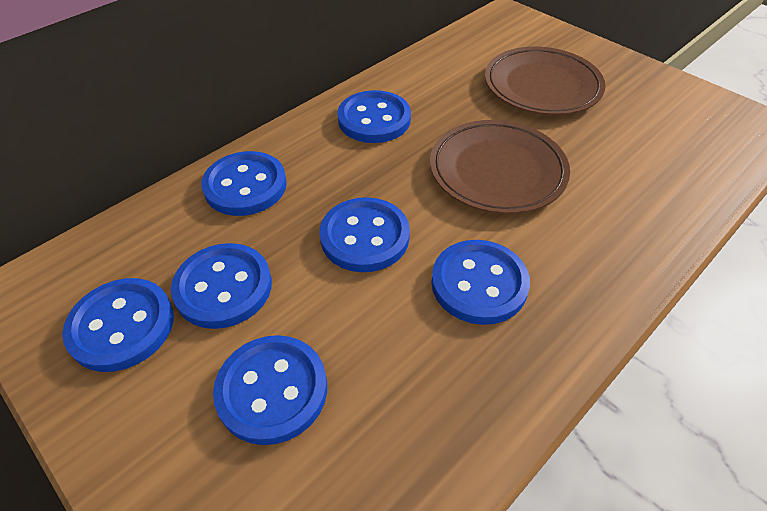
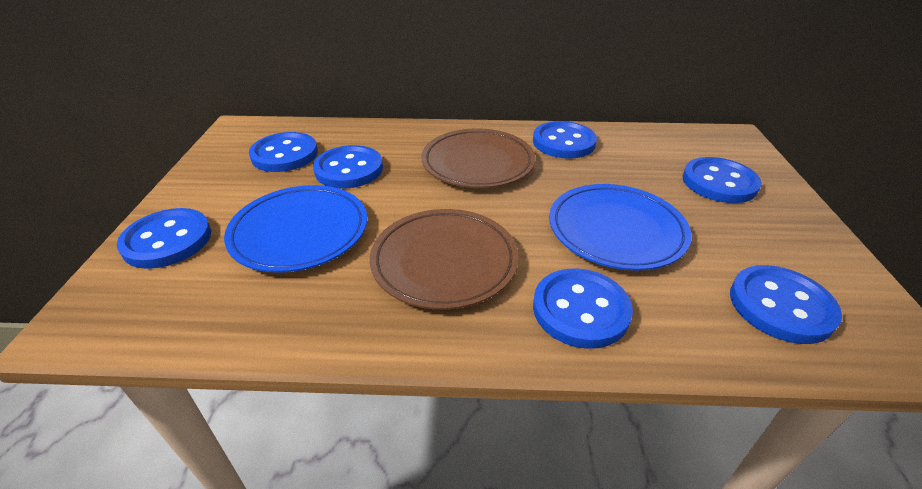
blue plate: none = 0 -> [224,185,367,273] [549,184,692,271] = 2

